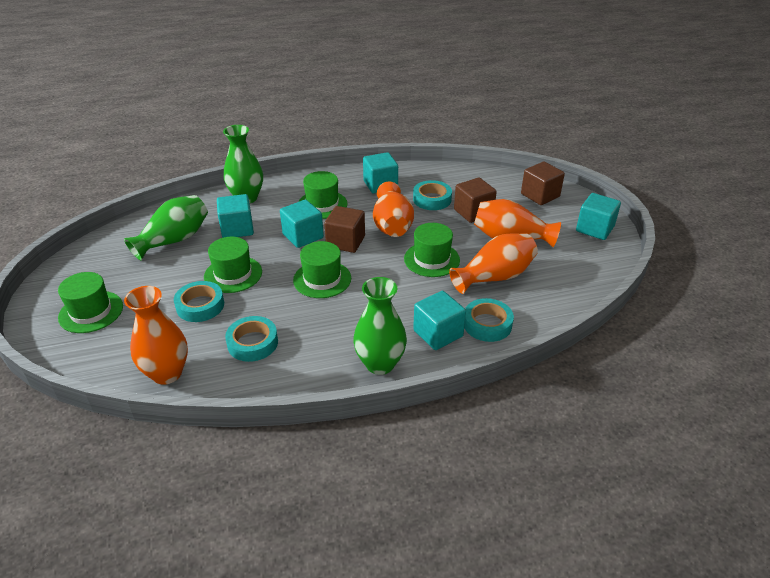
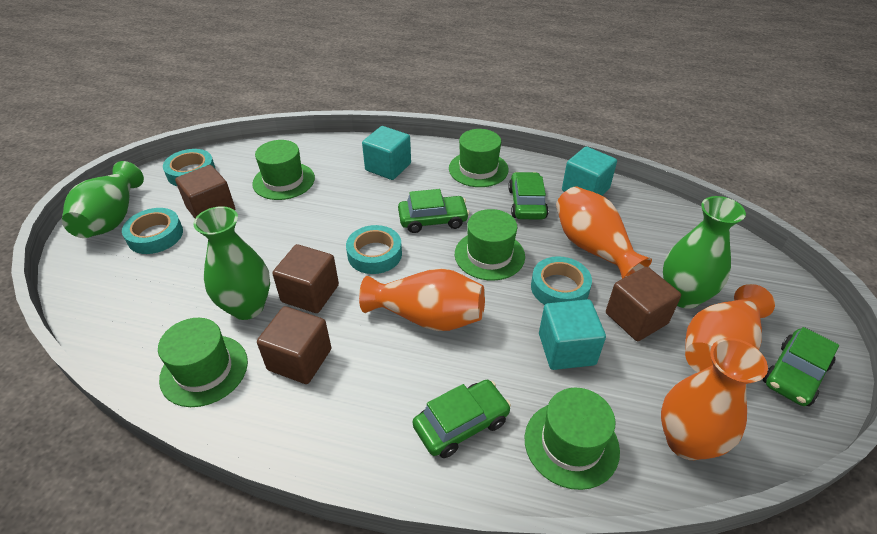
brown cube: [324,206,365,253] [454,177,497,223] [521,162,565,205] = 3 -> [175,165,235,218] [257,306,332,384] [272,244,339,313] [606,267,681,341] = 4
green car: none = 0 -> [398,189,469,233] [413,380,511,458] [508,172,549,219] [763,327,839,406] = 4
turquoise cube: [217,194,254,238] [280,200,324,248] [363,152,398,194] [413,291,466,350] [576,193,621,240] = 5 -> [362,126,411,180] [539,299,606,370] [562,147,617,195] = 3

